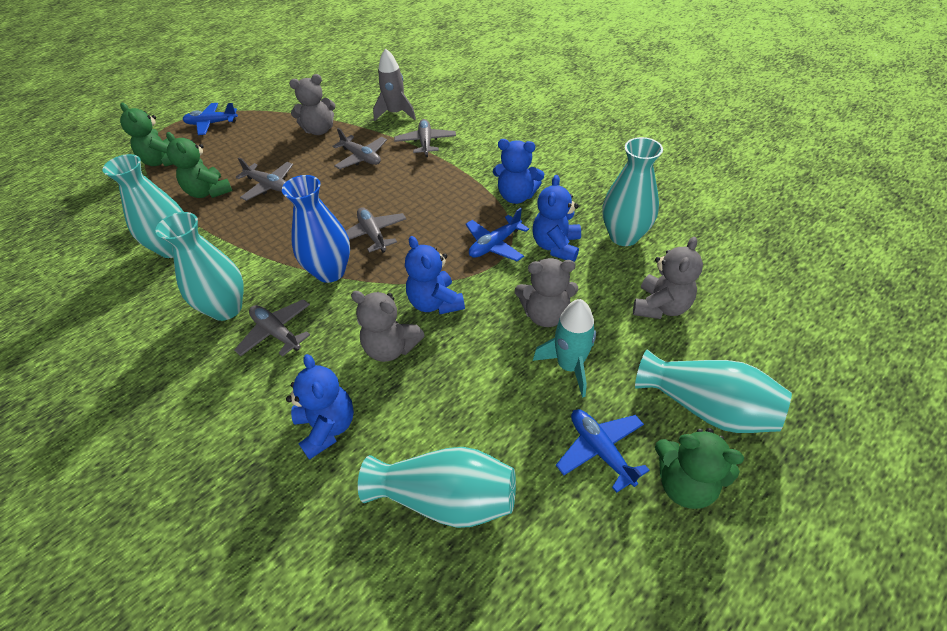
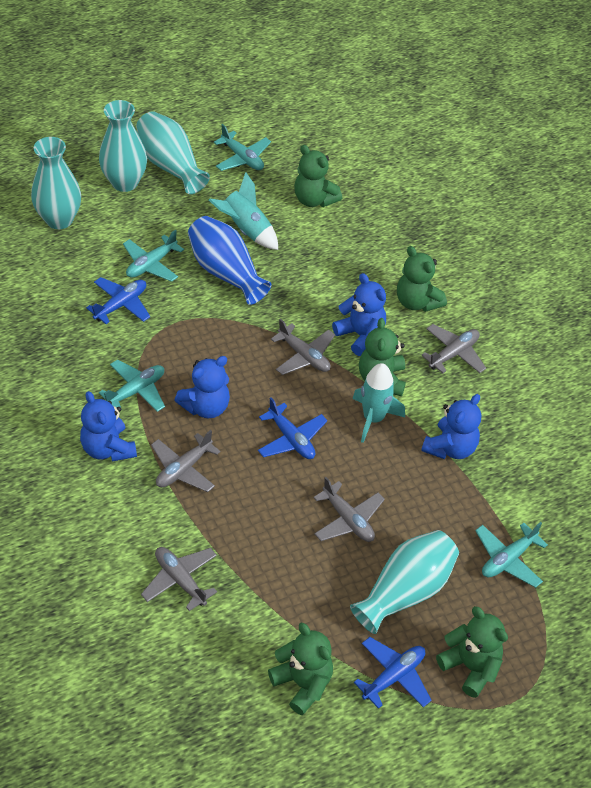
green teddy bear: [120,103,173,167] [166,132,232,198] [655,428,744,509] = 3 -> [268,623,333,715] [294,145,342,207] [359,318,406,397] [397,246,447,312] [436,606,508,698] = 5
grey rocket: [373,48,416,121] = 1 -> none = 0
grey teddy bear: [289,74,335,135] [351,291,425,362] [515,258,578,327] [633,237,703,319] = 4 -> none = 0
turquoise plane: none = 0 -> [99,359,165,412] [123,230,184,282] [214,124,271,171] [475,522,548,588] = 4
turquoise rocket: [533,299,596,398] = 1 -> [209,172,278,250] [352,363,405,443] = 2
turquoise vase: [102,154,184,258] [156,212,244,321] [358,447,516,528] [603,137,663,246] [635,349,792,433] = 5 -> [31,137,81,229] [99,100,147,192] [136,111,210,194] [350,530,459,634] = 4

